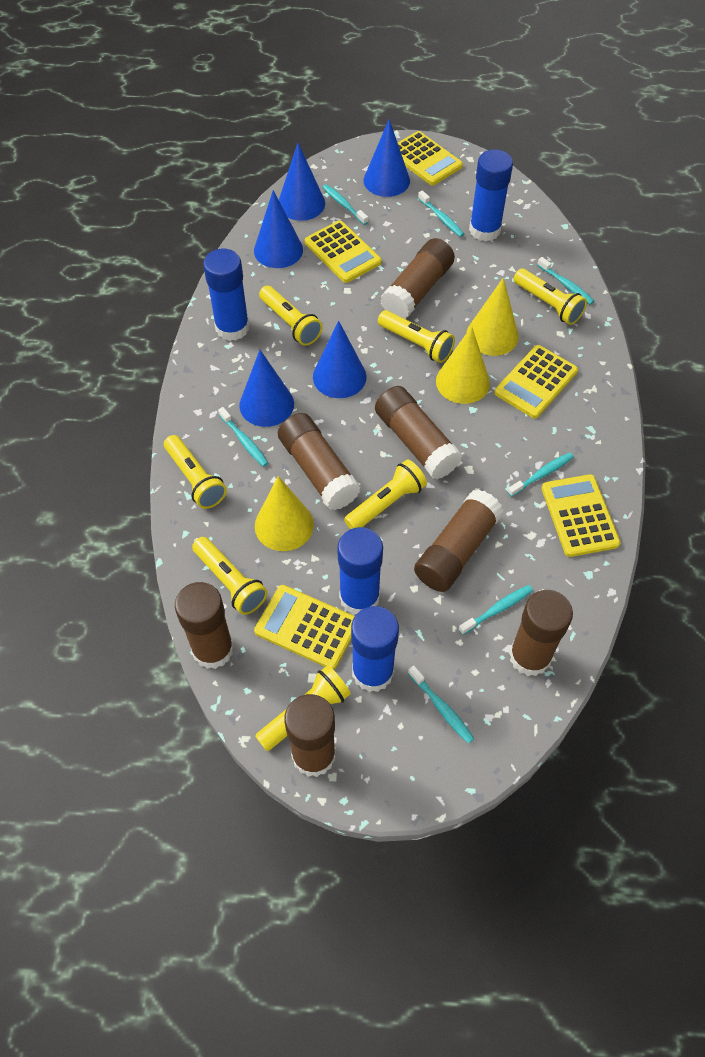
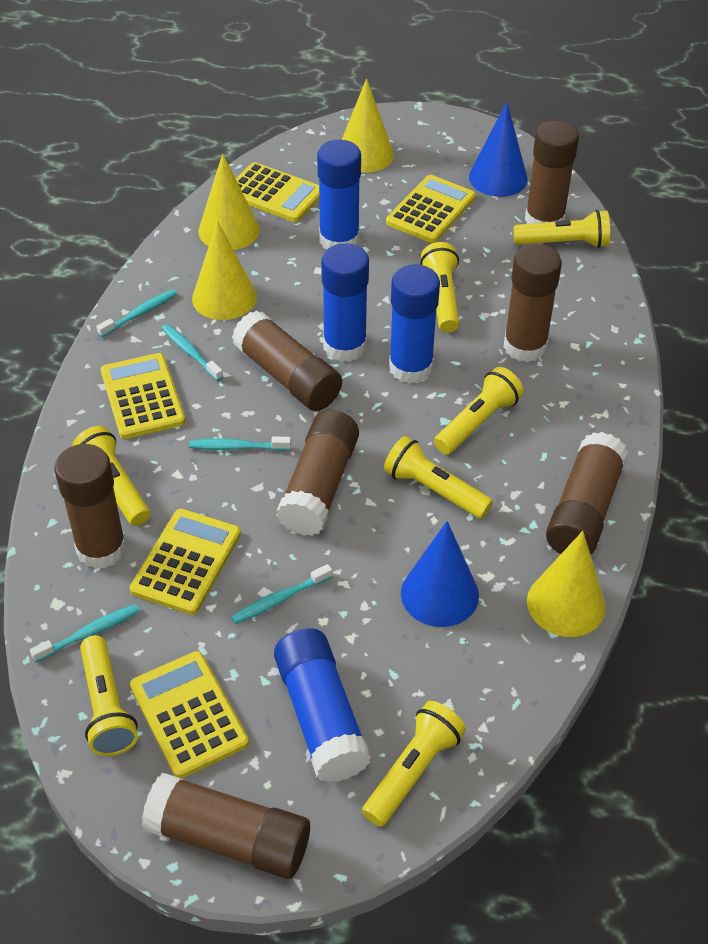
blue cone: [239,350,294,427] [254,190,303,268] [279,143,325,221] [313,321,367,398] [363,119,410,197] = 5 -> [401,521,479,627] [469,102,528,197] = 2
turquoise toothbrush: [218,407,268,467] [322,184,368,225] [408,666,474,744] [418,190,464,237] [459,585,533,635] [508,452,574,497] [537,257,594,305] = 7 -> [30,604,140,662] [96,289,177,337] [162,324,223,381] [189,436,291,451] [231,564,332,624] = 5
yellow cone: [255,476,314,551] [436,326,490,404] [466,278,519,356] = 3 -> [192,220,257,320] [198,153,260,250] [342,78,394,173] [527,531,606,637] = 4

